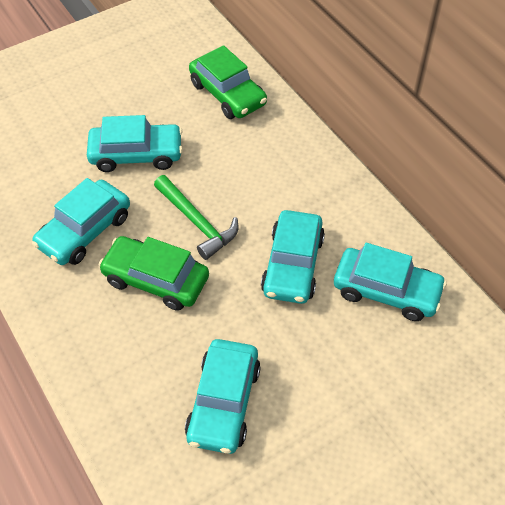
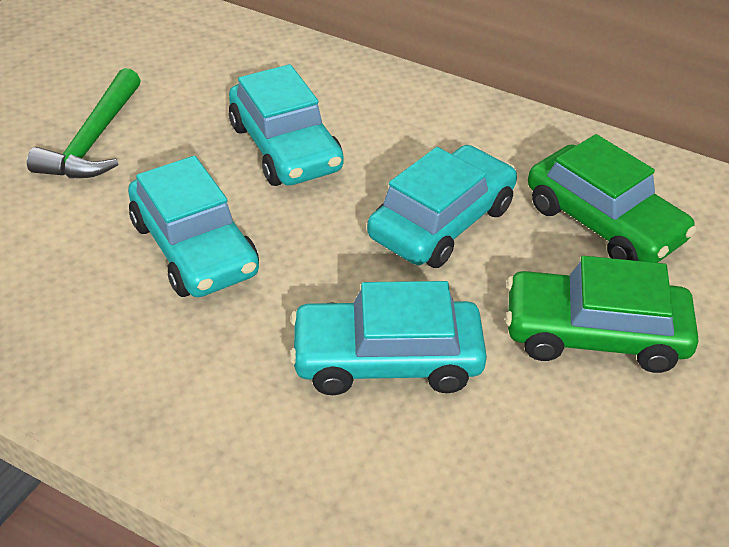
turquoise car: [32,178,130,265] [87,115,183,172] [185,339,261,454] [261,210,325,304] [334,243,447,321] = 5 -> [128,156,259,297] [229,64,344,186] [290,281,487,395] [367,145,517,268] = 4

